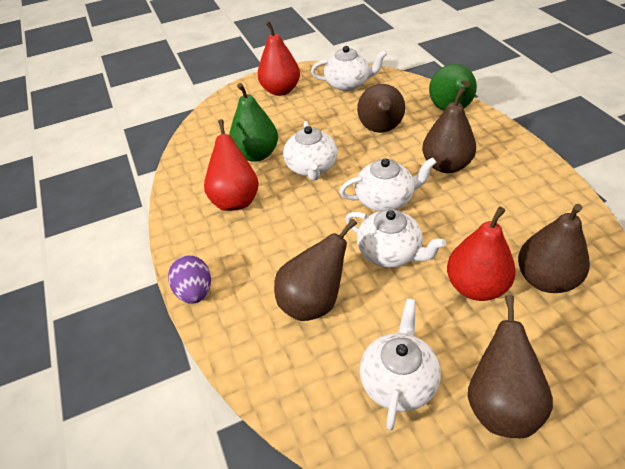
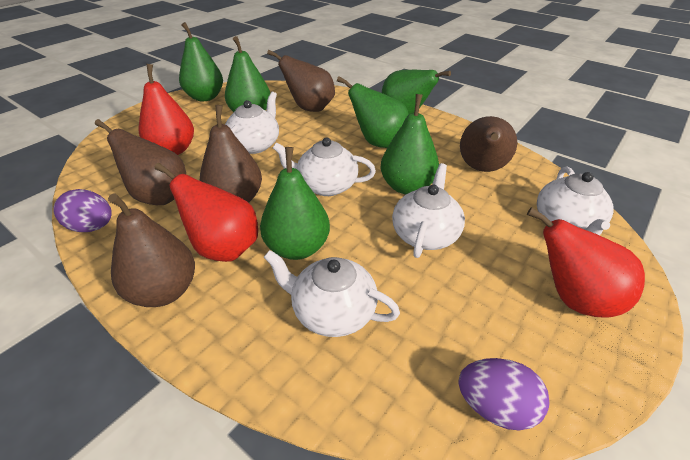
green pear: [229,83,278,162] [429,64,477,111] = 2 -> [179,22,223,101] [225,36,270,112] [260,147,330,260] [337,76,409,148] [381,94,439,194] [382,70,451,114] = 6
purple egg: [168,255,211,303] = 1 -> [53,189,112,232] [458,358,549,430] = 2

